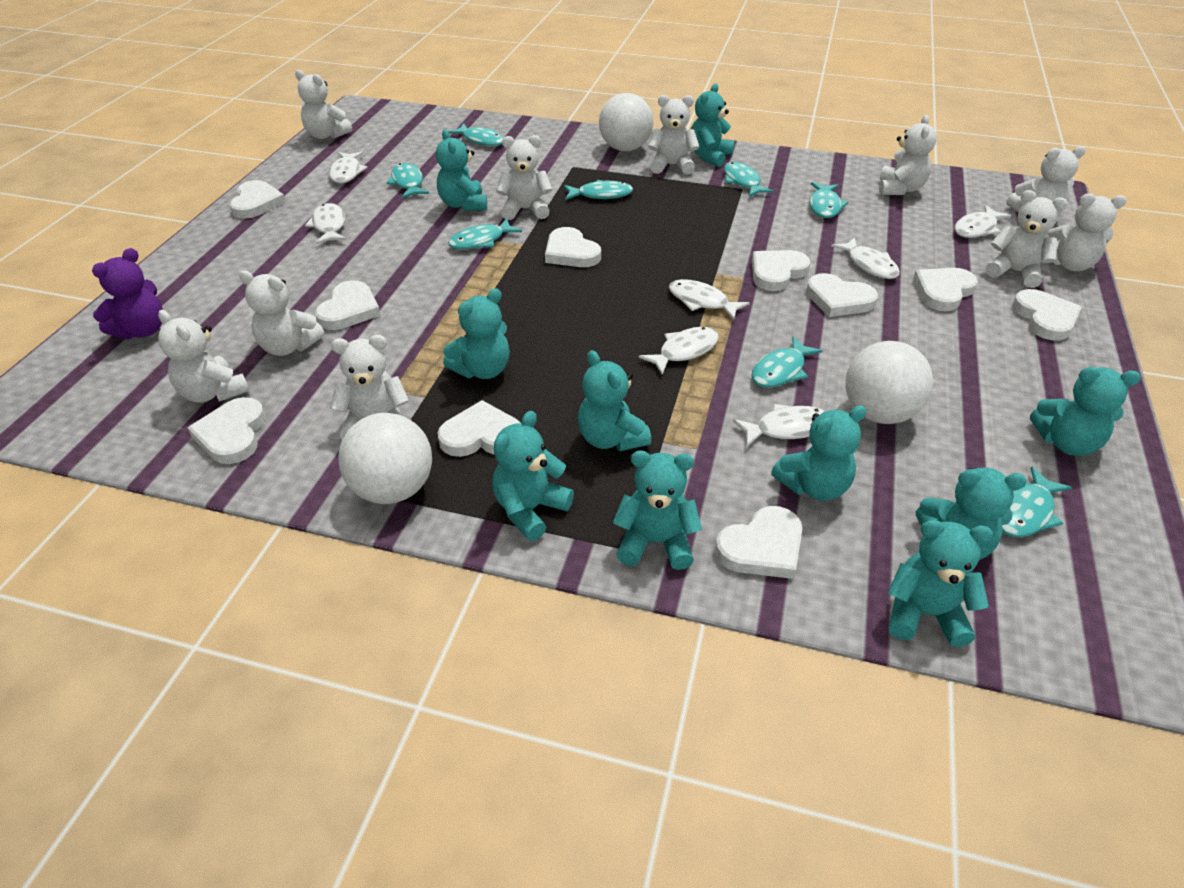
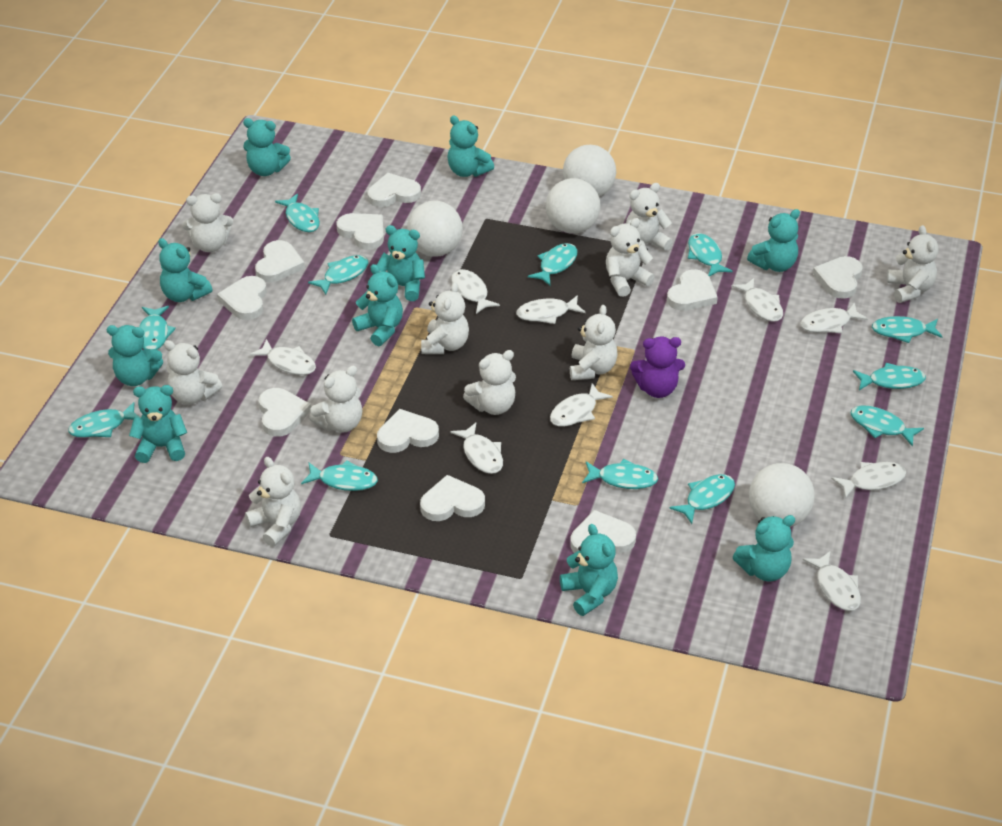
turquoise fish: [387,163,429,198] [448,124,504,146] [448,219,522,249] [564,180,633,200] [724,162,774,197] [751,336,823,387] [809,182,849,218] [1002,466,1072,537] = 8 -> [68,402,141,438] [139,306,176,350] [275,194,320,232] [301,460,378,491] [308,255,368,295] [528,243,577,286] [582,459,658,489] [669,474,735,524] [688,233,732,277] [850,405,924,447] [853,363,926,390] [872,316,942,343] = 12
white ball: [338,413,432,504] [599,93,653,151] [845,341,933,424] = 3 -> [407,201,463,257] [546,178,601,234] [563,145,616,197] [749,463,815,527] = 4
white fish: [305,203,346,244] [329,152,368,183] [639,327,719,375] [669,279,750,320] [733,404,825,447] [831,237,900,279] [955,205,1011,238] = 7 -> [250,339,316,375] [450,423,503,474] [451,269,500,314] [516,295,585,324] [550,383,613,427] [731,278,783,322] [800,303,868,333] [803,551,861,611] [831,462,906,499] = 9

